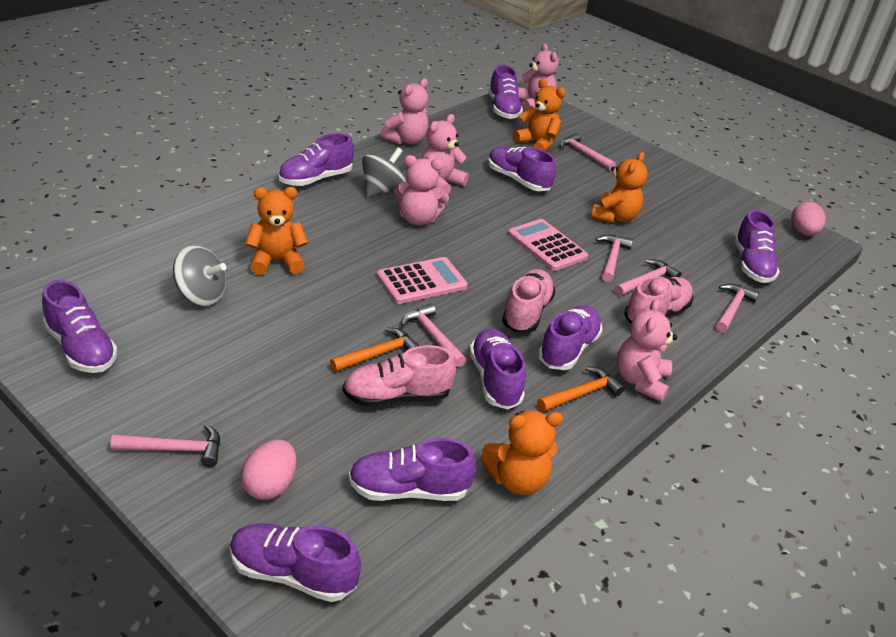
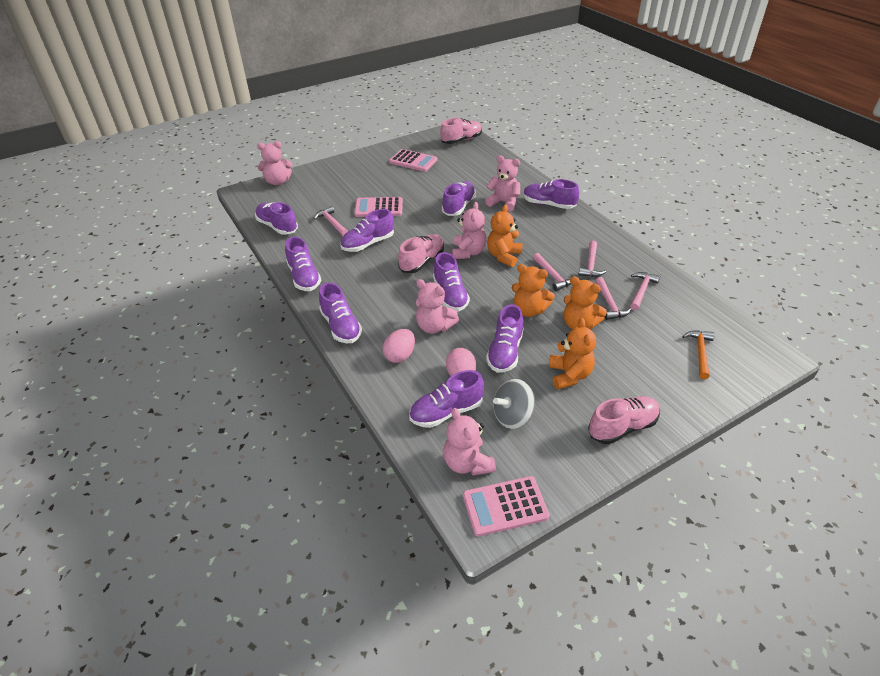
grey spinning top: [173,245,226,306] [362,147,406,198] = 2 -> [493,379,535,429] = 1
orange hammer: [330,328,420,372] [537,366,625,412] = 2 -> [683,330,715,379] = 1
pink calculator: [377,257,468,304] [508,219,588,271] = 2 -> [354,197,403,217] [389,149,438,172] [463,476,549,537] = 3
pink hammer: [110,424,220,467] [401,304,466,367] [560,133,616,171] [596,235,633,282] [615,259,681,296] [716,284,759,333] = 6 -> [314,206,348,236] [533,253,574,291] [579,241,606,277] [595,277,631,320] [630,272,660,311] = 5

